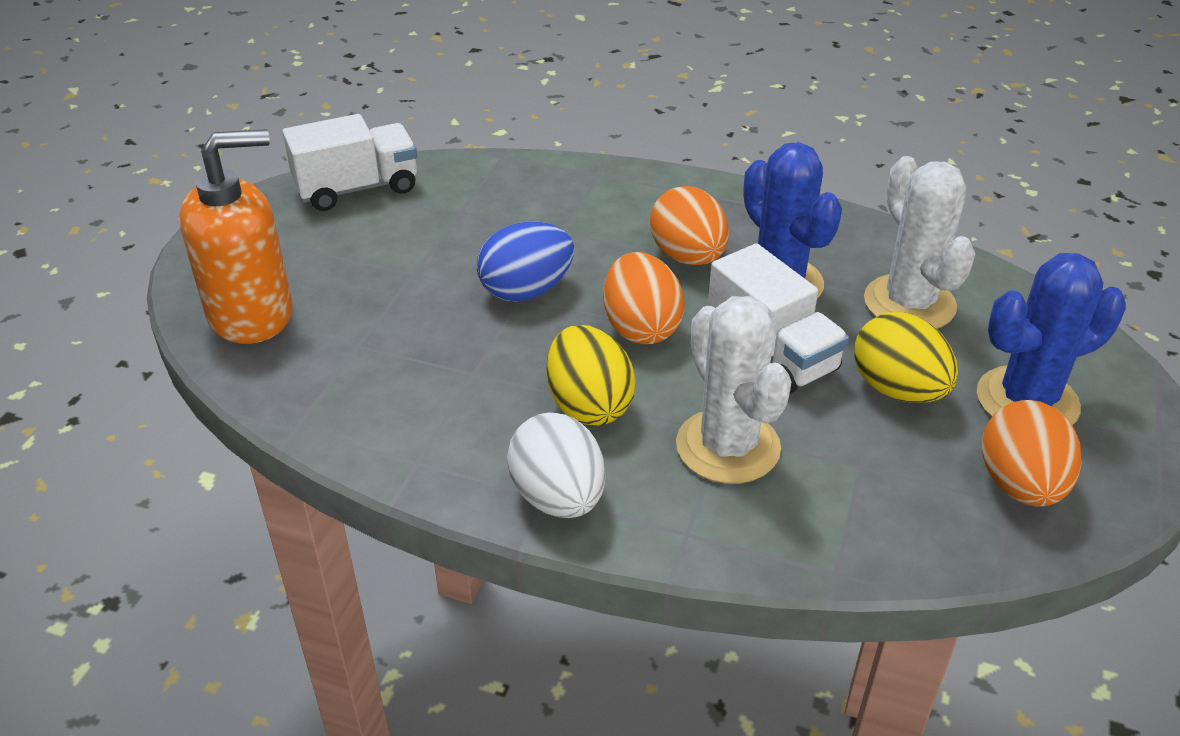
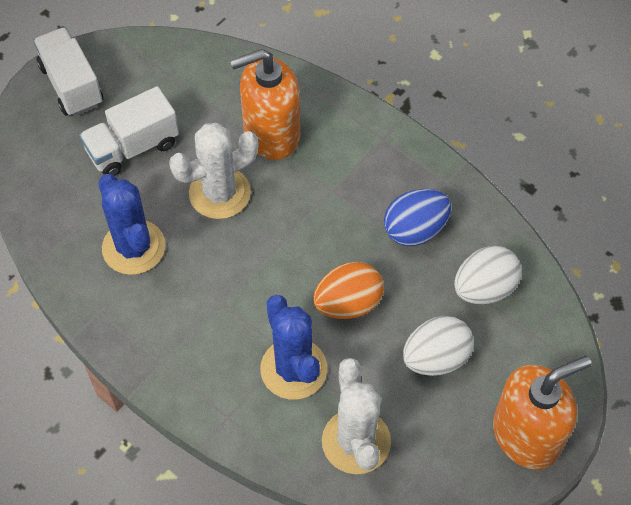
orange egg: [603,252,685,344] [650,186,729,265] [982,400,1082,506] = 3 -> [313,262,384,319] = 1
orange soap dispenser: [179,129,293,344] = 1 -> [230,49,300,160] [493,356,591,470] = 2
white egg: [507,412,605,518] = 1 -> [403,316,474,376] [454,246,522,304] = 2
yellow egg: [547,325,636,425] [854,312,958,403] = 2 -> none = 0

